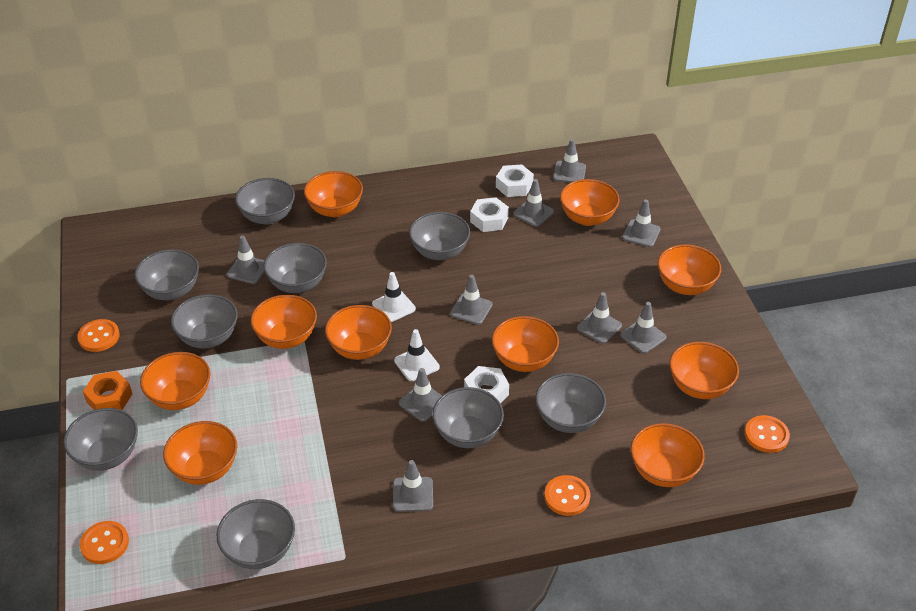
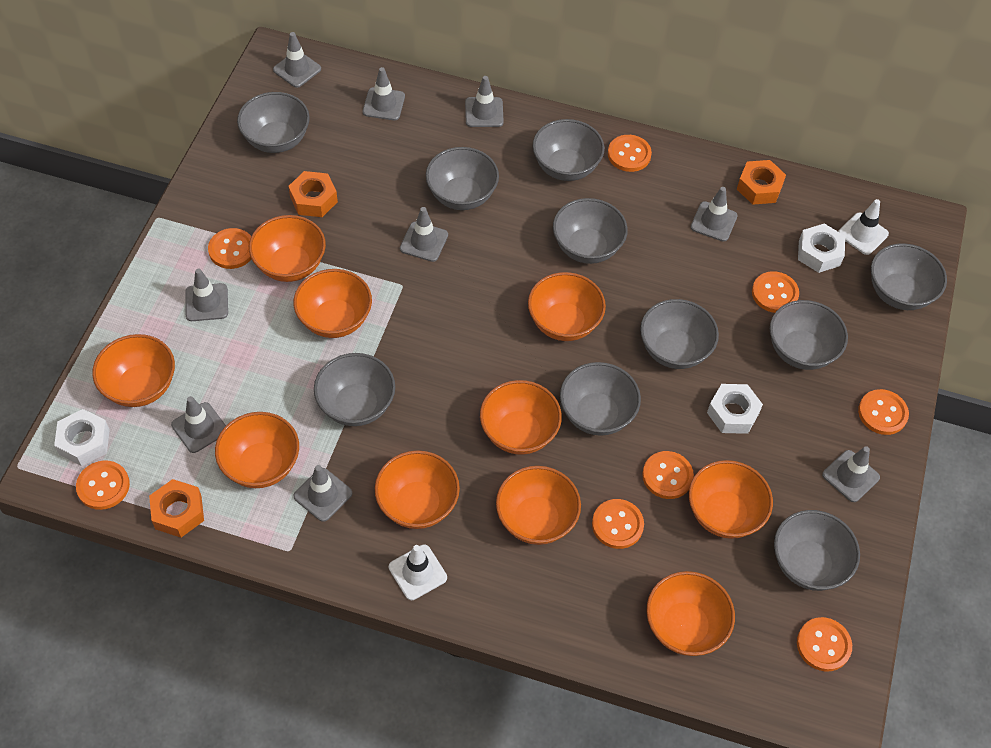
grey bowl: [63,408,138,471] [134,249,199,300] [171,294,238,348] [217,499,295,569] [235,178,295,225] [263,243,327,293] [409,212,470,260] [432,387,504,448] [535,373,606,433] = 9 -> [237,92,310,153] [314,353,395,426] [426,147,499,210] [533,119,604,181] [553,198,628,264] [560,362,641,436] [640,299,719,369] [770,300,848,370] [774,510,860,591] [871,243,947,310] = 10
orange button: [77,319,120,352] [79,521,129,564] [544,475,590,516] [745,415,790,453] = 4 -> [76,460,130,510] [208,228,251,269] [592,499,644,549] [608,135,652,172] [642,451,694,499] [752,271,799,313] [797,617,852,671] [858,389,909,435] = 8
orange nut: [83,371,132,410] = 1 -> [149,479,204,538] [288,171,338,217] [737,160,786,205] = 3

